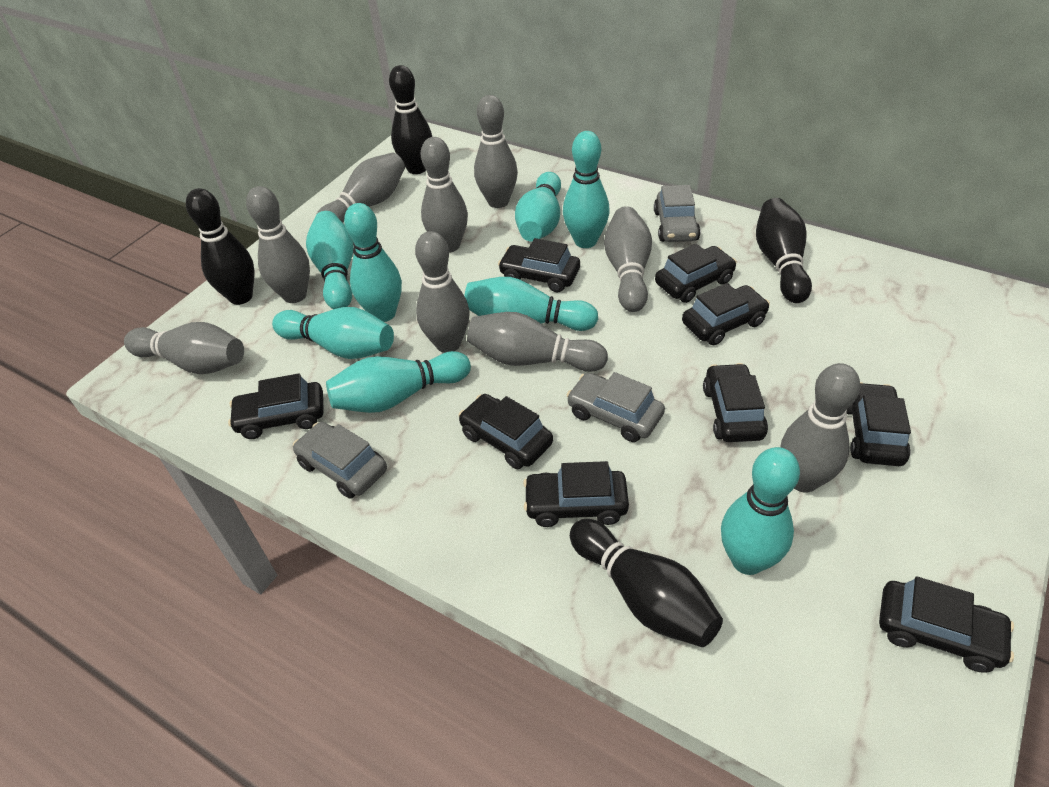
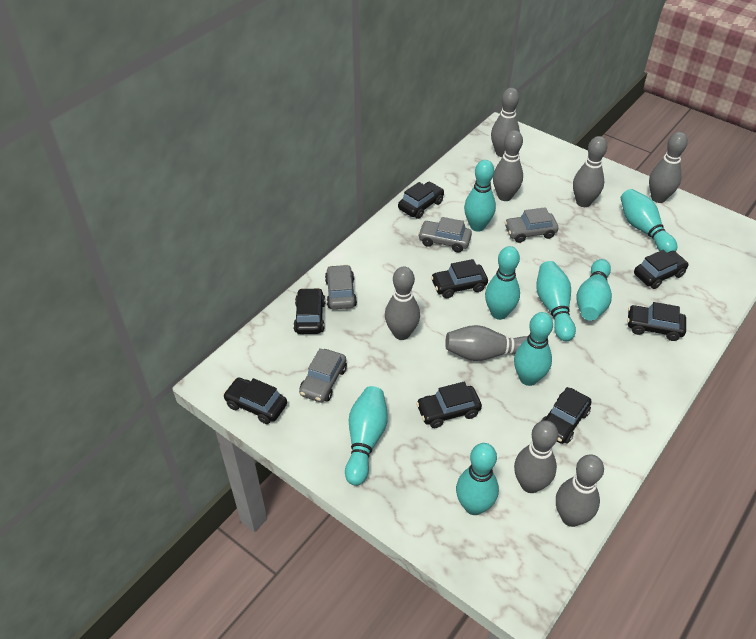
black bowling pin: [186,188,255,305] [389,65,432,174] [570,519,723,647] [756,198,812,303] = 4 -> none = 0
black car: [228,374,324,439] [458,394,553,469] [498,238,580,292] [523,461,629,527] [655,244,737,303] [682,283,770,345] [703,363,768,442] [846,382,911,466] [879,576,1014,673] = 9 -> [223,378,287,424] [293,288,325,334] [398,182,444,219] [416,382,482,428] [431,259,488,298] [541,387,592,444] [627,302,686,341] [634,250,689,289] = 8
grey bowling pin: [124,322,244,374] [246,186,310,303] [316,153,405,223] [415,231,470,353] [421,137,468,253] [467,312,608,372] [474,95,518,208] [604,206,652,312] [781,363,860,493] = 9 -> [385,266,420,340] [445,325,528,361] [491,88,520,157] [493,130,523,201] [514,420,558,493] [556,454,604,527] [573,136,607,207] [649,132,688,203] = 8
grey car: [293,422,387,499] [566,372,665,442] [654,185,700,242] = 3 -> [299,348,347,402] [325,264,357,309] [418,217,472,252] [505,207,559,243] = 4

